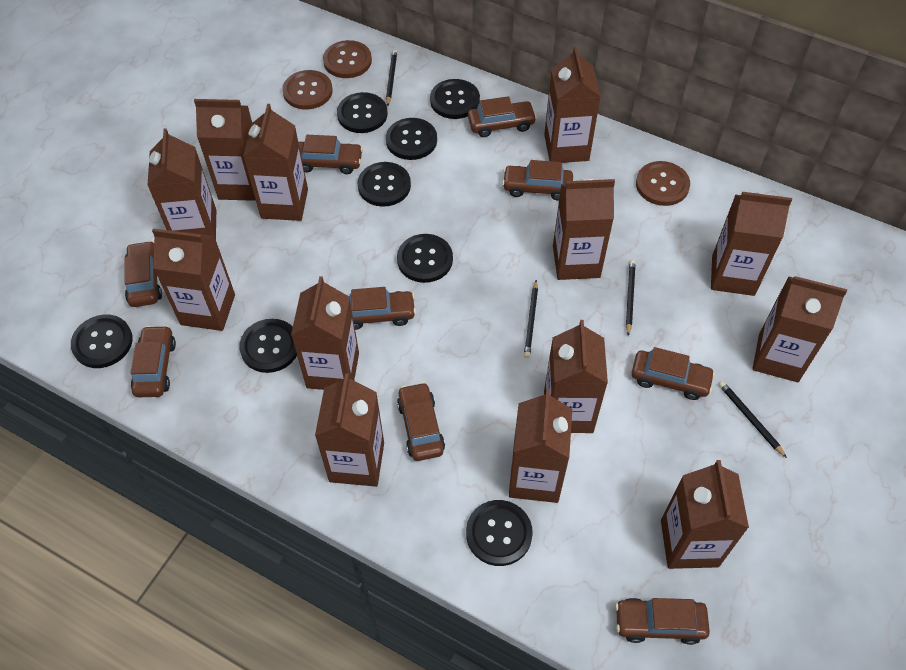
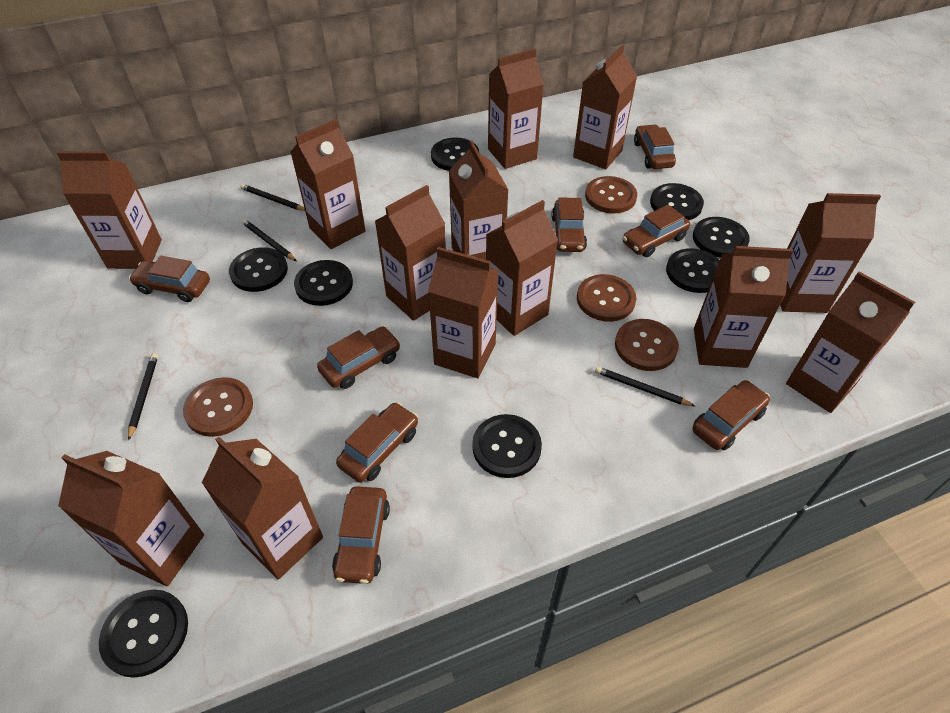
brown button: [282,70,333,110] [323,40,372,78] [636,161,690,206] = 3 -> [183,377,253,437] [577,274,636,322] [585,176,637,214] [615,319,679,371] = 4
brown car: [124,241,162,307] [131,325,176,397] [298,135,363,174] [349,287,416,330] [397,382,445,461] [468,96,537,137] [502,160,573,201] [615,598,710,645] [632,347,715,400] = 9 -> [129,256,210,302] [317,326,400,389] [332,486,390,584] [336,402,418,483] [551,197,587,252] [622,205,690,257] [634,124,676,169] [693,380,770,451] = 8

